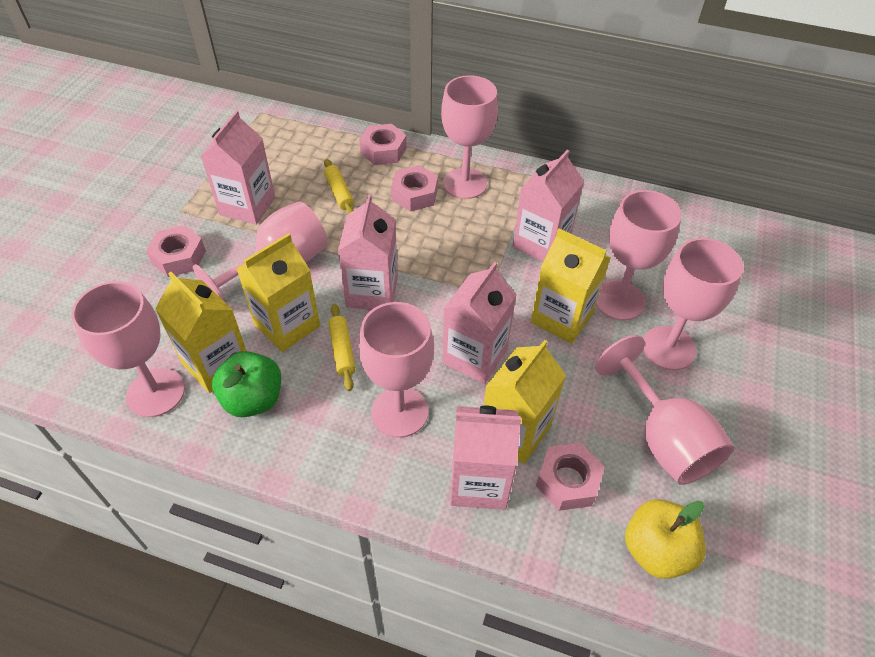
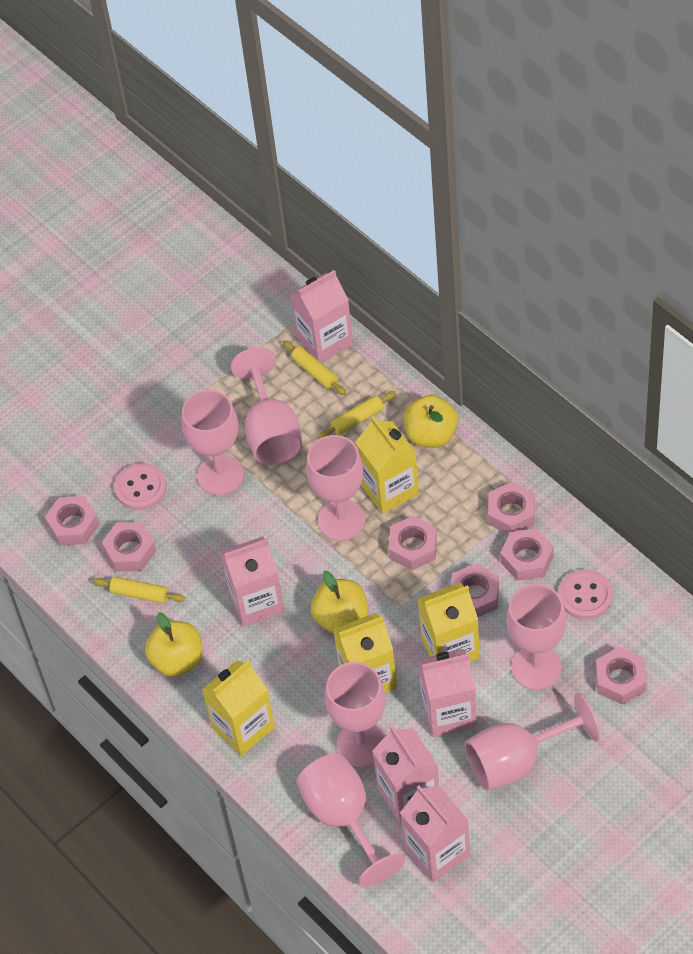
green apple: [212,351,281,417] = 1 -> none = 0
pink button: none = 0 -> [114,463,167,510] [559,569,613,620] = 2
pink nut: [146,225,206,277] [359,124,407,165] [391,165,438,212] [536,443,605,511] = 4 -> [45,496,99,545] [102,522,156,571] [389,516,437,570] [451,563,499,617] [488,481,535,535] [500,528,554,581] [596,647,646,705] = 7
yellow apple: [625,499,706,579] = 1 -> [145,612,202,677] [311,571,368,634] [404,395,458,448] = 3
yellow rolling pin: [324,159,354,215] [328,304,356,391] = 2 -> [93,577,185,603] [283,340,346,395] [318,391,396,439] = 3

